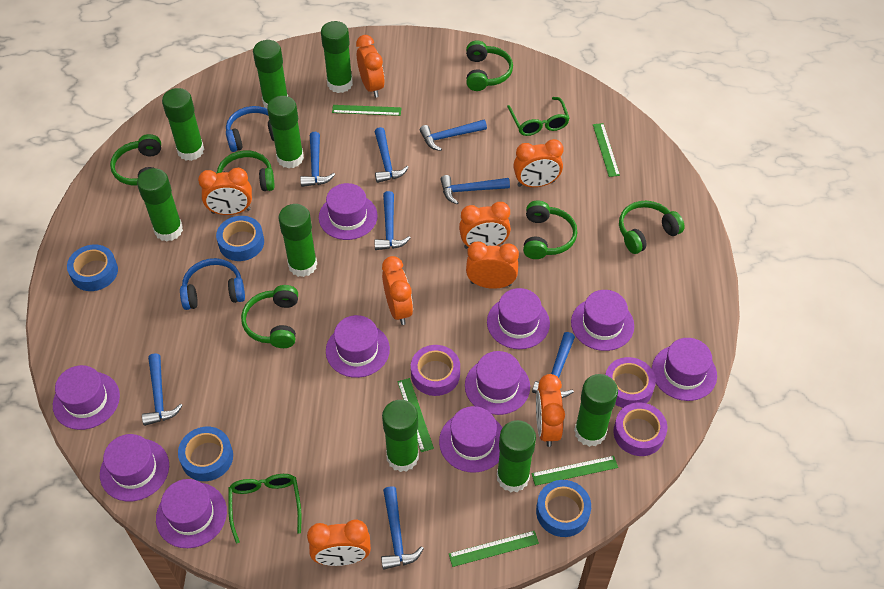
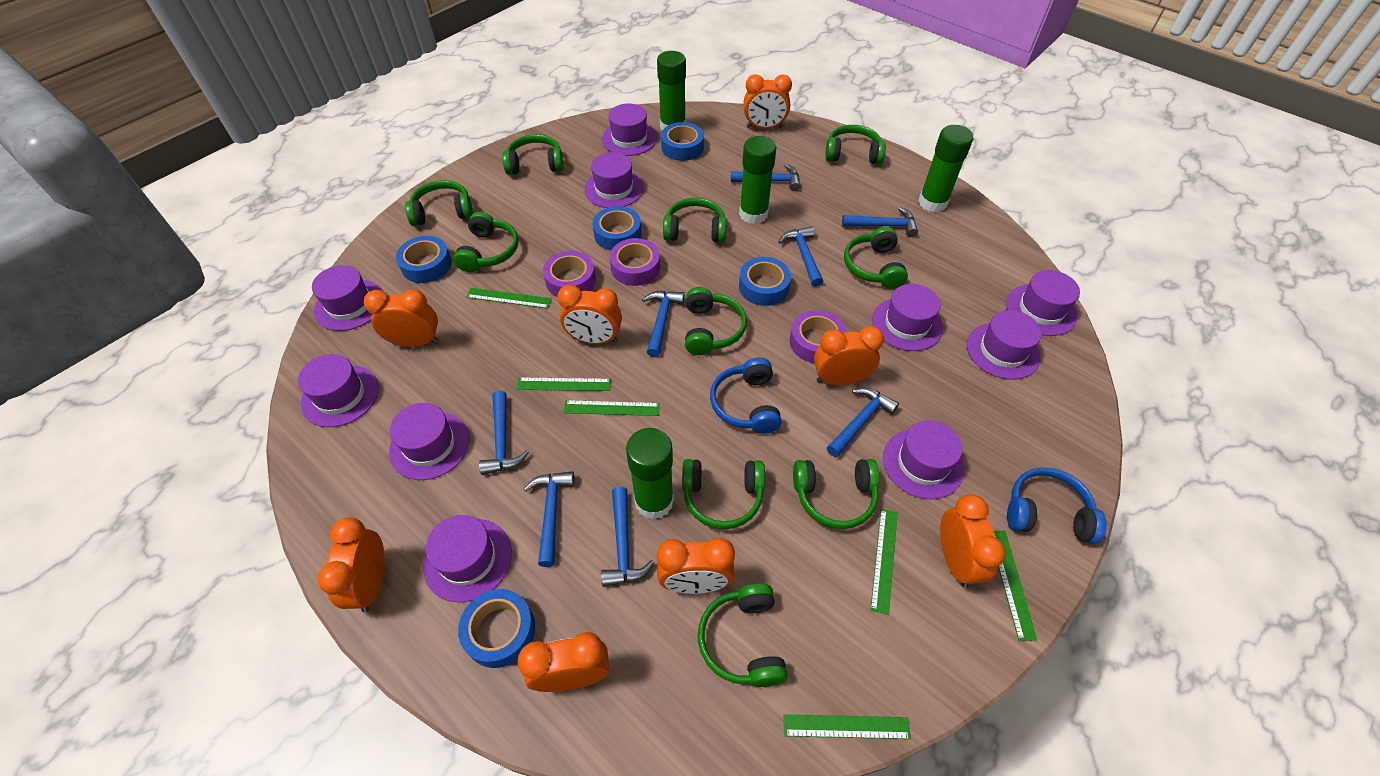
blue tape: [67,245,118,291] [178,427,233,481] [216,216,264,261] [536,480,591,537] = 4 -> [396,236,452,283] [458,589,535,668] [592,206,642,251] [661,122,704,161] [739,257,791,306] = 5
green glasses: [228,474,302,544] [507,97,570,136] = 2 -> none = 0
green glue stick: [137,168,183,242] [162,88,204,161] [253,40,288,108] [267,96,304,169] [278,204,317,277] [321,21,353,93] [382,400,419,472] [497,420,536,492] [574,374,618,447] = 9 -> [626,428,674,520] [657,51,686,130] [739,136,776,224] [918,125,973,212] = 4
green headphones: [110,134,161,185] [217,150,274,191] [241,285,298,348] [466,40,513,91] [523,201,577,259] [619,201,685,254] = 6 -> [405,180,473,226] [453,212,519,272] [502,134,563,175] [663,198,727,242] [682,459,765,529] [685,287,747,355] [698,583,788,687] [793,459,880,529] [825,125,886,164] [844,227,908,289] = 10
green ruler: [332,105,401,116] [397,378,434,452] [449,531,539,567] [531,456,618,486] [593,123,620,177] = 5 -> [467,288,552,309] [517,377,611,391] [563,400,660,416] [783,714,911,739] [871,509,898,615] [994,531,1037,641] = 6

